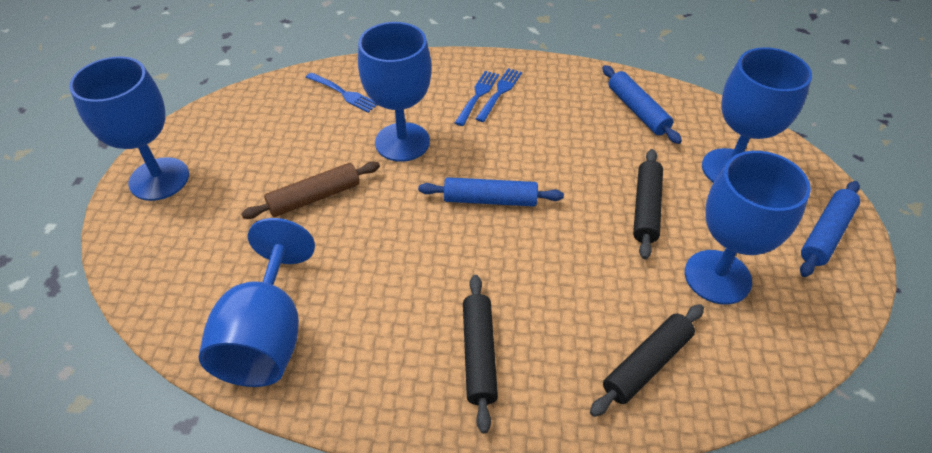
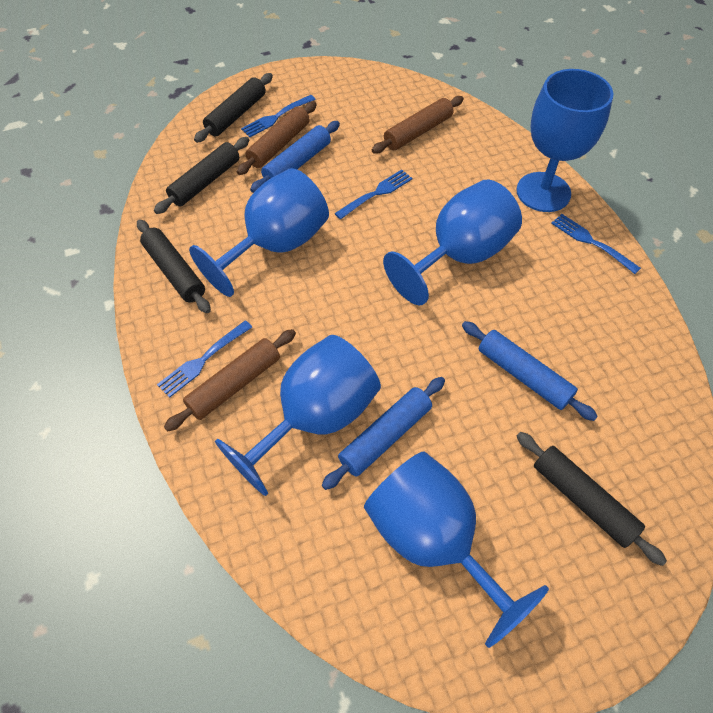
black rolling pin: [463,275,498,433] [590,304,704,417] [633,149,663,259] = 3 -> [137,219,211,313] [154,137,249,214] [194,73,273,143] [517,432,667,566] = 4
blue fork: [306,72,377,113] [455,71,499,126] [476,68,522,122] = 3 -> [157,320,252,398] [241,95,316,137] [334,170,413,219] [551,214,641,274] = 4
brown rolling pin: [241,162,380,219] = 1 -> [164,329,296,432] [237,101,317,175] [372,96,464,154] = 3

